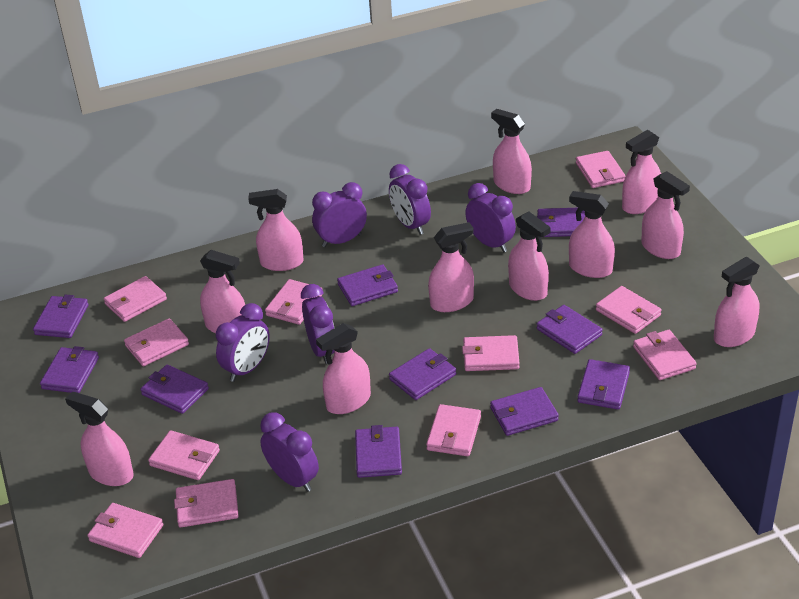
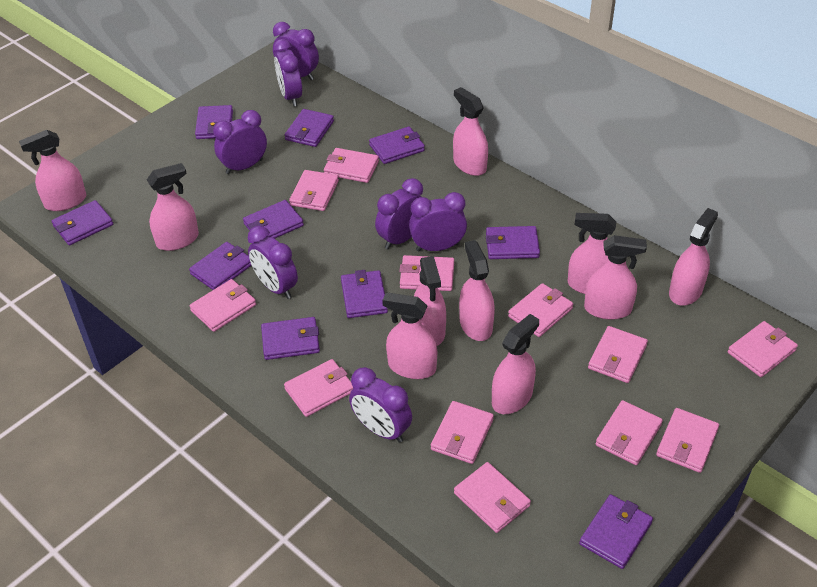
pink spray bottle: [65,392,134,486] [200,250,245,333] [248,189,304,271] [316,323,371,414] [428,222,474,312] [491,109,532,194] [508,211,551,301] [569,191,615,278] [622,130,661,214] [641,171,690,259] [714,257,760,347] = 11 -> [19,130,86,211] [147,163,199,251] [382,293,437,379] [414,256,446,346] [453,87,488,176] [459,240,495,341] [492,314,539,414] [568,213,616,294] [584,235,647,320] [669,208,718,306] = 10
pink wallet: [87,503,163,558] [104,276,167,322] [124,318,189,366] [148,430,220,480] [174,479,239,527] [265,279,323,325] [426,404,481,456] [462,335,520,371] [576,151,626,188] [596,286,662,334] [633,330,697,380] = 11 -> [189,279,256,332] [284,359,354,417] [289,170,339,211] [324,148,379,183] [399,255,454,291] [431,401,494,464] [454,462,531,533] [508,283,573,337] [588,326,648,383] [596,400,663,465] [656,408,719,473] [728,321,798,377] = 12
purple clock: [216,303,270,382] [260,412,319,492] [301,284,335,364] [312,182,367,247] [389,164,431,235] [465,183,516,252] = 6 -> [213,110,267,174] [248,226,298,299] [273,22,319,80] [273,39,302,106] [349,367,412,443] [375,178,423,249] [409,192,467,252] = 7

